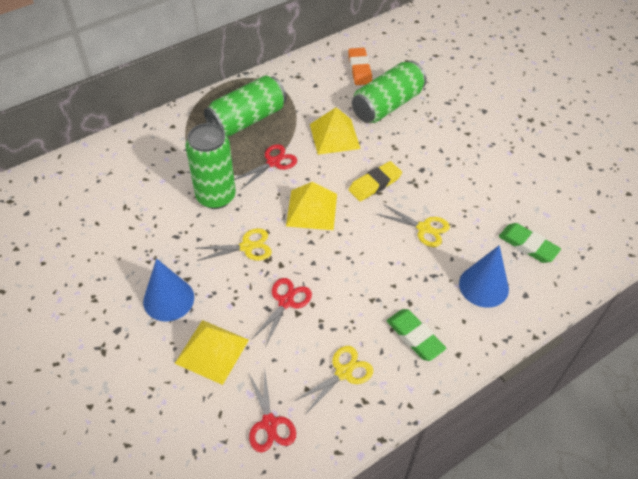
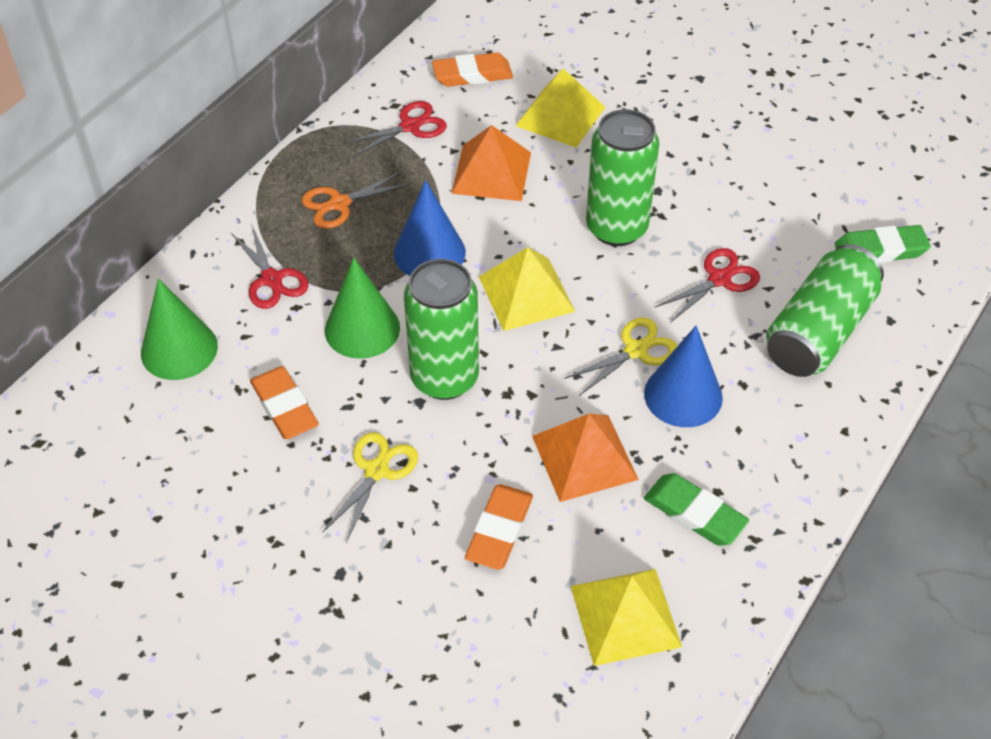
green cone: none = 0 -> [141,278,218,380] [325,257,400,359] = 2
orange eraser: [348,48,372,85] = 1 -> [250,366,319,439] [432,52,513,87] [465,484,533,570] = 3
orange pyramid: none = 0 -> [451,125,531,201] [532,414,639,502] = 2
orange scissors: none = 0 -> [302,171,412,229] = 1
yellow eraser: [348,161,402,201] = 1 -> none = 0
yellow scissors: [197,228,272,261] [294,346,373,413] [376,203,450,247] = 3 -> [322,432,418,543] [564,317,677,396] = 2

